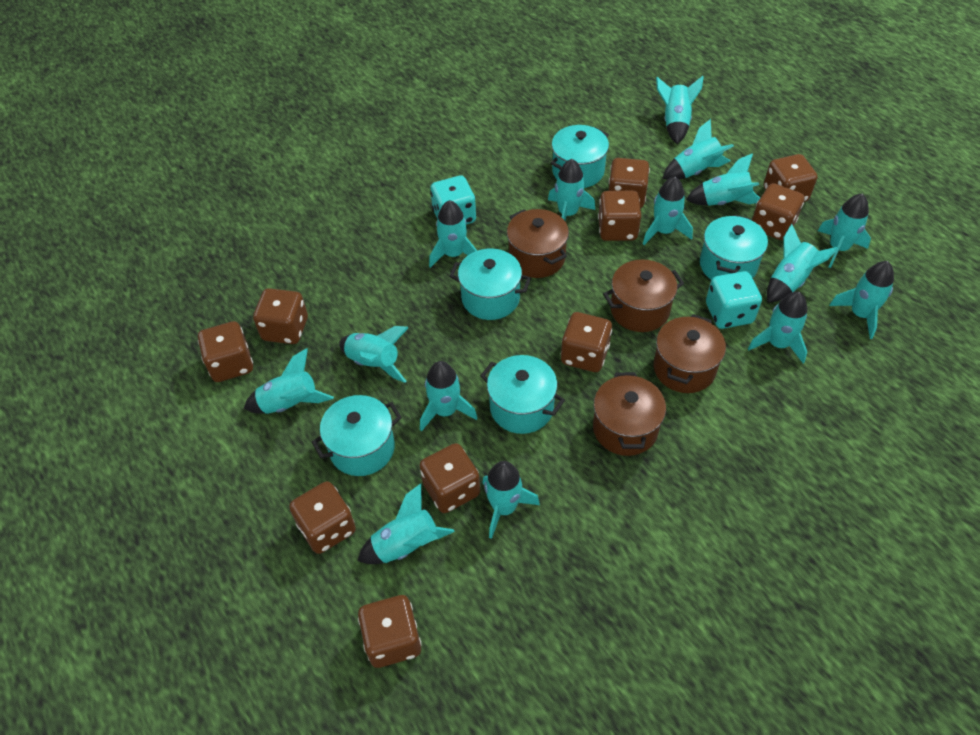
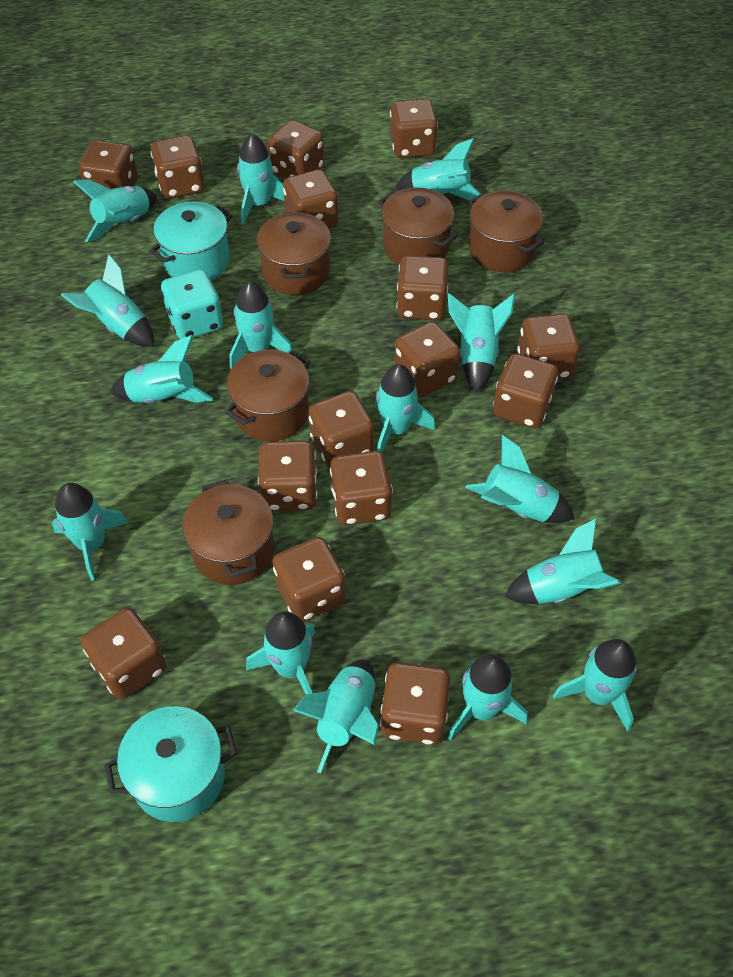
brown dice: [198,321,253,382] [253,288,308,344] [289,481,356,554] [358,595,422,668] [419,443,480,513] [561,312,612,372] [598,191,641,241] [608,158,650,208] [752,183,805,240] [763,154,817,202] = 10 -> [79,140,138,197] [81,608,167,699] [151,135,205,199] [258,441,317,511] [267,120,324,179] [272,537,346,621] [283,169,338,229] [308,391,374,468] [330,451,393,525] [380,662,450,745] [390,99,438,158] [394,322,460,397] [396,256,448,320] [493,354,558,428] [517,314,580,379] = 15
brown pot: [507,209,569,278] [593,372,666,456] [603,259,684,332] [653,314,726,393] = 4 -> [182,479,274,585] [225,350,311,441] [256,211,331,295] [378,187,458,265] [468,191,544,272] = 5
turquoise dice: [430,175,476,225] [706,271,762,329] = 2 -> [161,269,223,339] = 1
turquoise pot: [312,395,402,476] [449,248,531,320] [480,355,565,434] [551,125,609,188] [700,215,768,280] = 5 -> [104,706,237,822] [149,202,233,280] = 2

